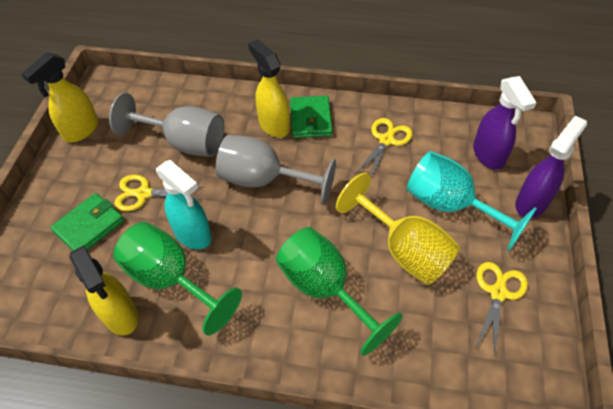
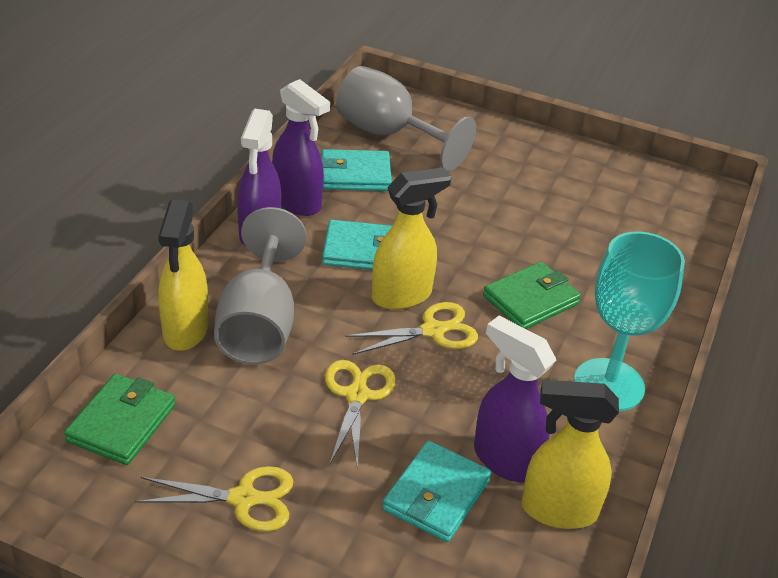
green goblet: [113,222,242,335] [276,227,403,356] = 2 -> none = 0
purple spray bottle: [473,76,537,170] [515,115,587,218] = 2 -> [237,109,281,246] [272,79,330,216] [474,316,556,482] = 3
turquoise spray bottle: [156,160,212,250] = 1 -> none = 0
turquoise wallet: none = 0 -> [321,149,392,191] [322,220,392,270] [383,441,492,542] = 3
yellow goblet: [336,173,460,285] = 1 -> none = 0

